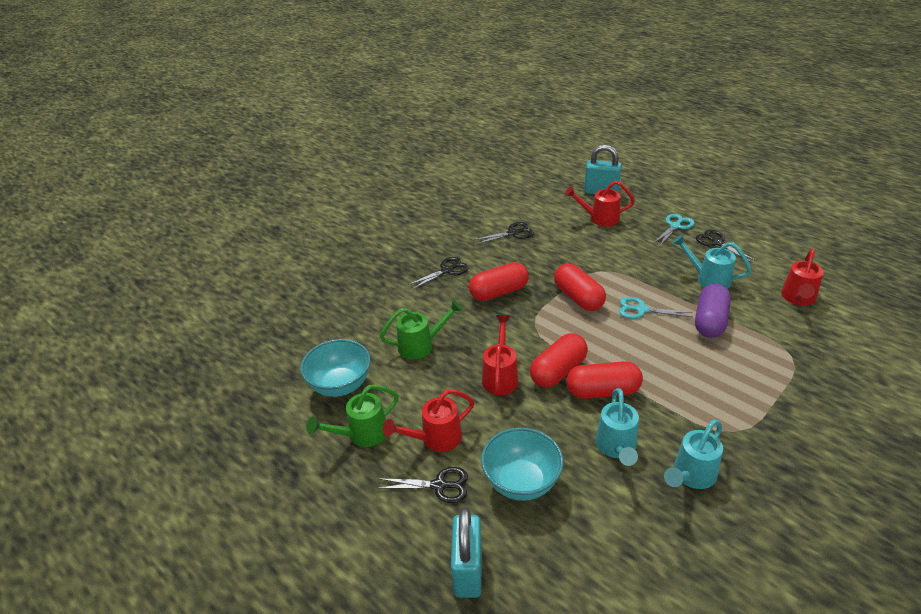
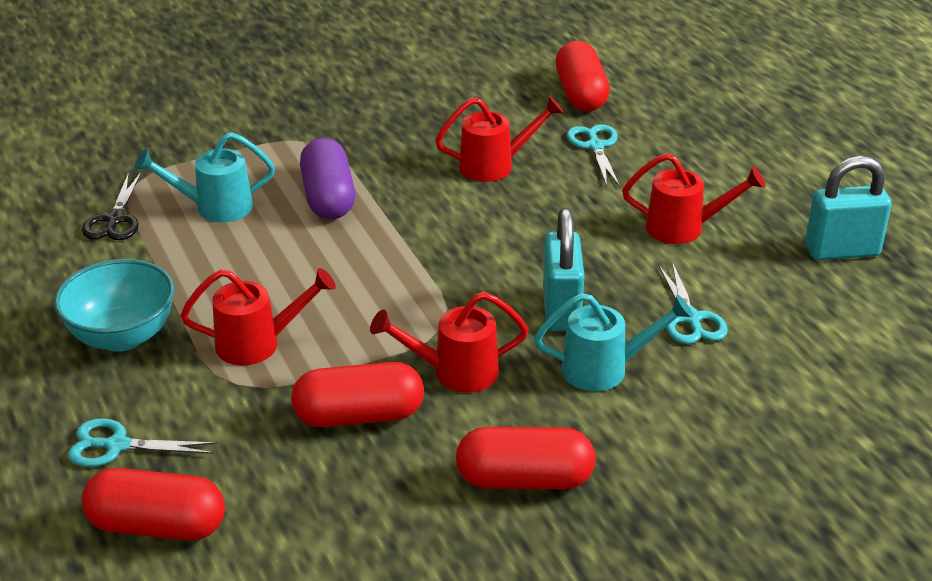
black scissors: [378,467,468,503] [408,257,469,289] [473,222,534,245] [696,229,757,263] = 4 -> [82,172,141,240] = 1
green watering can: [306,385,399,447] [380,300,463,359] = 2 -> none = 0
turquoise bowl: [300,339,371,397] [481,427,563,501] = 2 -> [54,259,174,352] = 1
turquoise scissors: [619,297,693,319] [654,214,694,247] = 2 -> [68,418,217,467] [567,124,620,187] [658,262,728,344] = 3
turquoise watering can: [595,388,639,466] [664,420,723,489] [672,234,752,289] = 3 -> [134,132,275,222] [534,293,693,391] = 2

